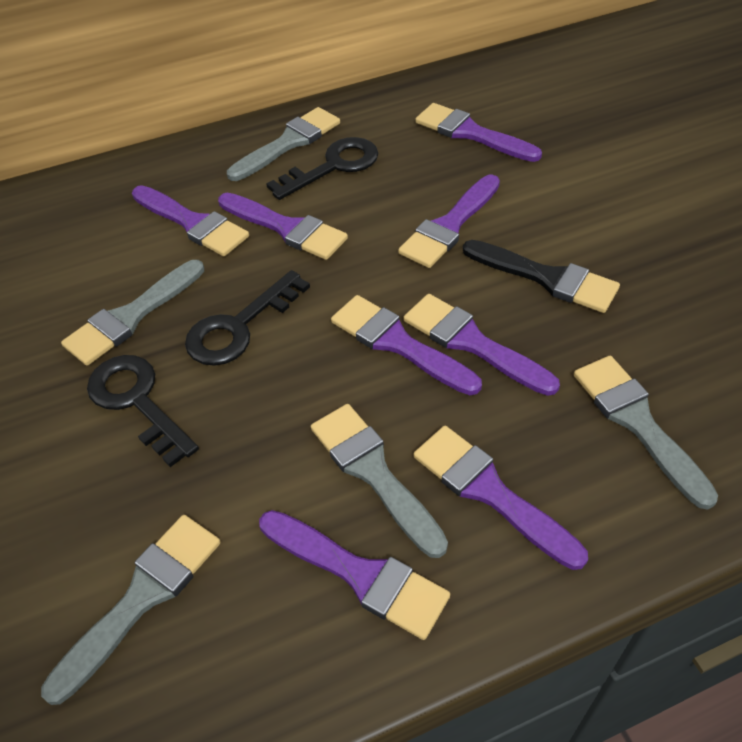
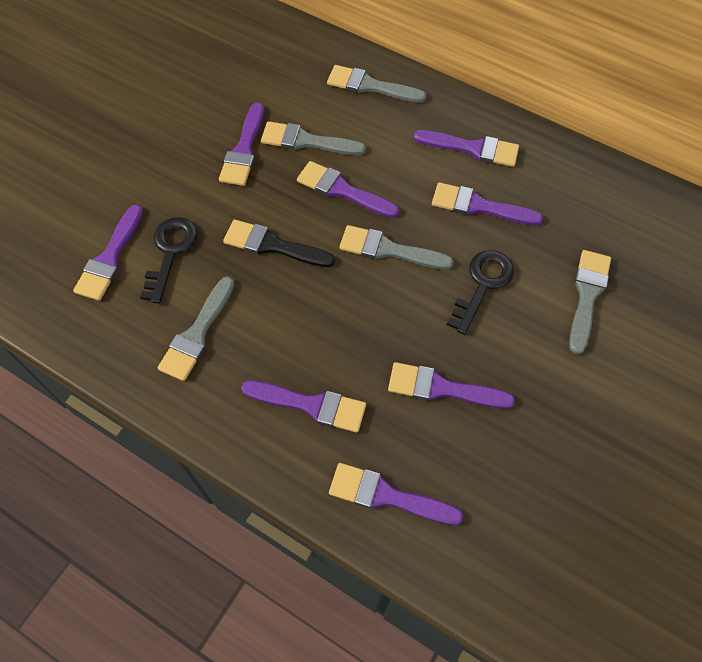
black key: [87,355,199,467] [185,270,310,366] [266,137,378,200] = 3 -> [140,217,197,304] [447,250,514,335] = 2

